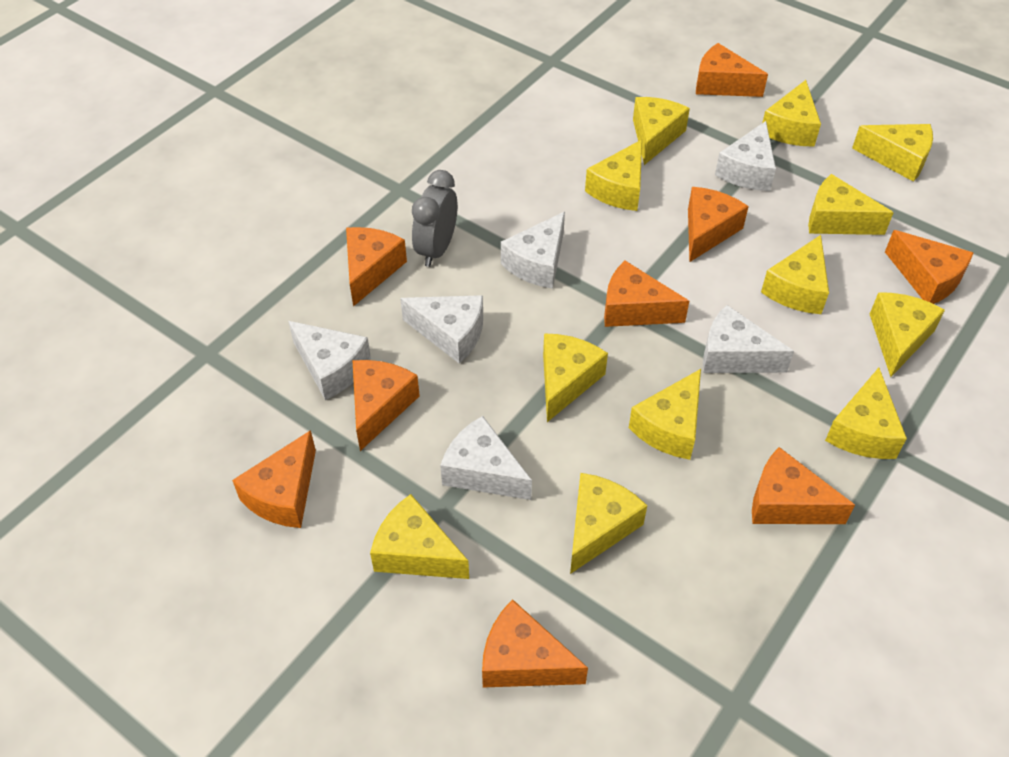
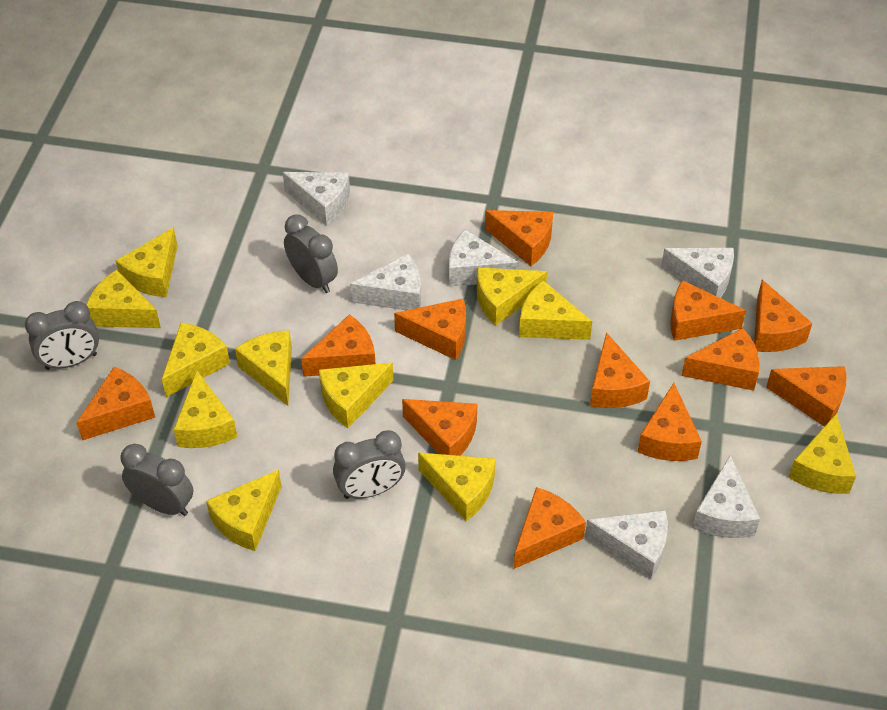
grey clock: [412,170,458,267] = 1 -> [25,301,99,370] [121,444,193,516] [284,214,338,293] [333,430,406,499] = 4
orange cheese: [232,430,316,528] [346,227,407,307] [352,360,420,451] [482,599,588,687] [604,261,689,327] [688,187,749,262] [696,43,768,97] [752,447,855,524] [885,230,974,304] = 9 -> [76,367,155,440] [301,314,375,377] [394,299,466,360] [402,399,477,456] [485,210,553,266] [514,487,586,569] [590,332,650,408] [637,383,702,461] [670,280,746,341] [681,328,760,391] [754,280,812,352] [766,366,846,426] = 12
yellow cheese: [370,494,469,579] [543,334,608,422] [570,473,647,574] [585,140,642,211] [629,369,701,460] [633,97,690,165] [761,235,829,314] [762,80,821,146] [808,174,894,235] [825,368,907,459] [852,124,933,182] [870,292,945,377] = 12 -> [86,270,161,328] [116,227,178,297] [162,323,230,397] [174,371,237,448] [206,470,281,551] [235,330,292,406] [319,363,393,428] [418,453,496,521] [477,267,547,326] [519,280,592,340] [789,413,856,494] = 11

